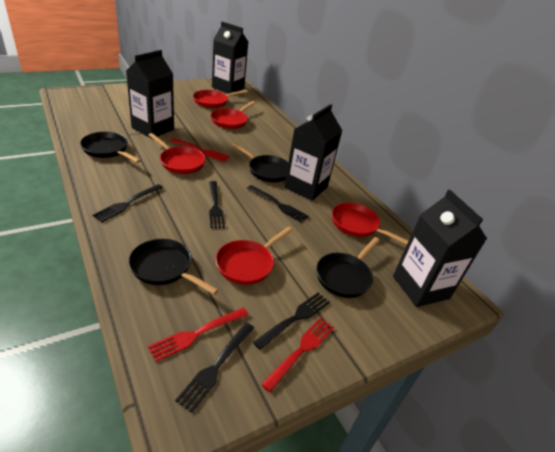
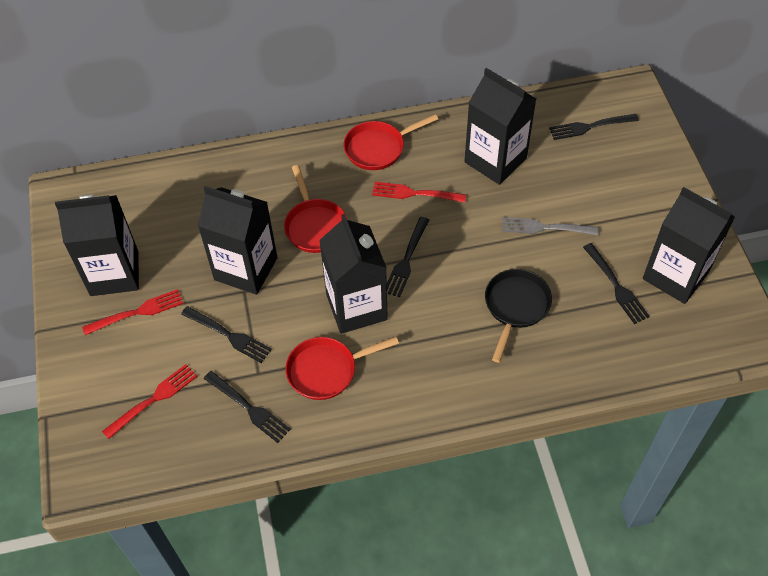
black carton: [126,50,174,139] [212,22,248,94] [284,104,342,201] [393,190,487,307] = 4 -> [55,195,139,296] [198,186,278,295] [319,214,388,334] [464,68,536,185] [643,187,735,304] = 5
black pan: [80,132,141,163] [128,239,218,295] [231,143,288,182] [316,237,380,298] = 4 -> [485,269,552,362] = 1
grey fork: none = 0 -> [502,217,599,235] = 1
red pan: [149,133,205,174] [193,90,248,108] [211,101,256,129] [216,227,293,285] [332,203,408,245] = 5 -> [284,165,347,253] [285,337,399,400] [344,114,438,170] = 3

